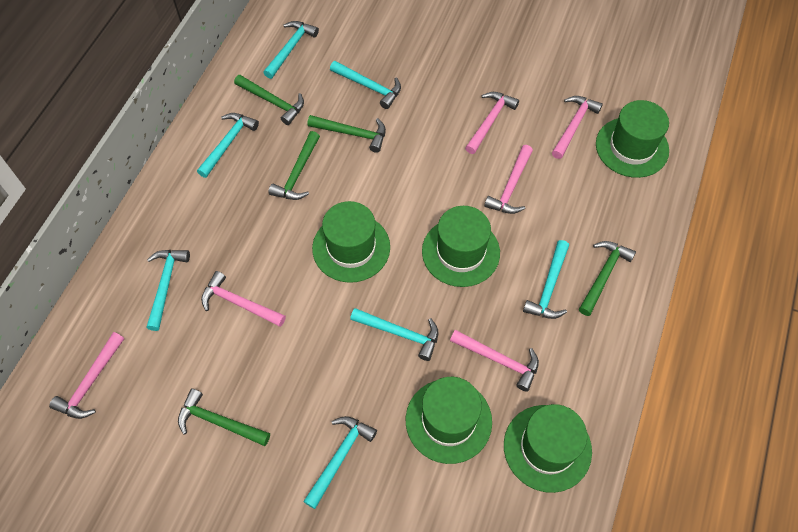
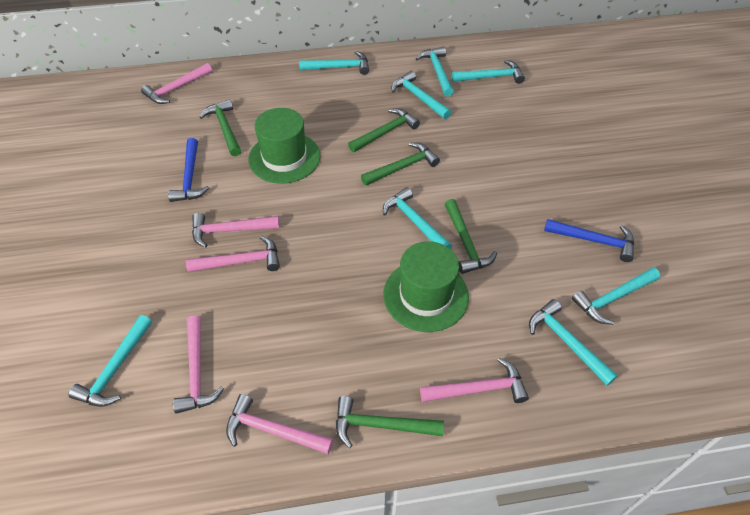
blue hammer: none = 0 -> [168,138,209,202] [544,219,634,262] = 2
green hat: [312,201,390,283] [406,377,492,464] [422,206,500,287] [504,404,592,493] [596,100,669,178] = 5 -> [248,108,320,184] [383,241,469,332] = 2
turquoise hammer: [146,250,190,331] [197,113,259,178] [263,21,319,79] [303,416,377,509] [330,61,401,109] [350,308,439,361] [523,240,569,319] = 7 -> [68,315,152,407] [299,51,369,75] [383,187,452,249] [391,71,451,119] [416,47,454,97] [452,60,525,84] [529,299,618,385] [572,267,660,325] = 8

